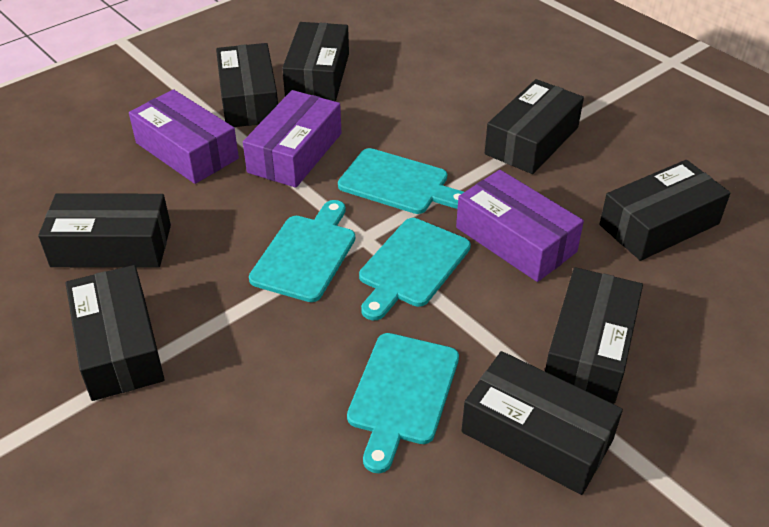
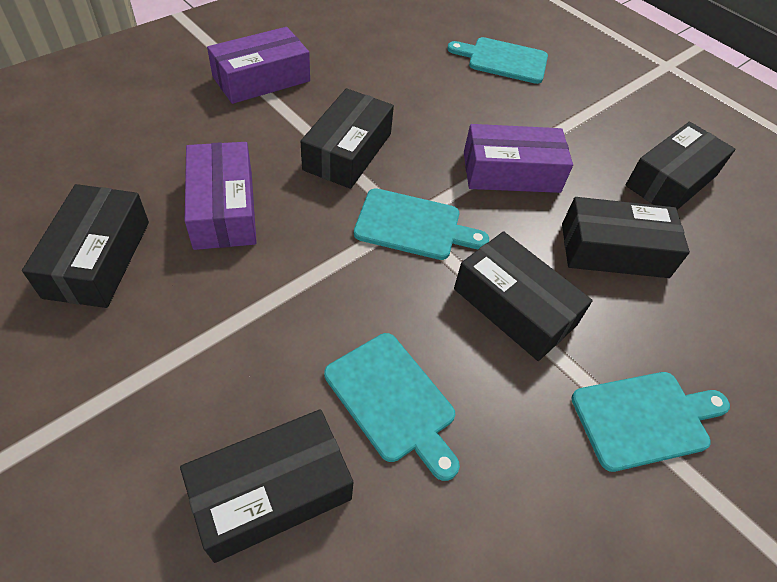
black box: [38,193,171,268] [66,265,165,401] [216,43,278,127] [282,22,349,101] [461,351,623,495] [485,79,584,174] [545,267,643,404] [600,160,730,261] = 8 -> [22,184,149,308] [180,409,353,563] [301,88,394,189] [454,231,593,361] [562,197,690,278] [625,122,735,210] = 6

